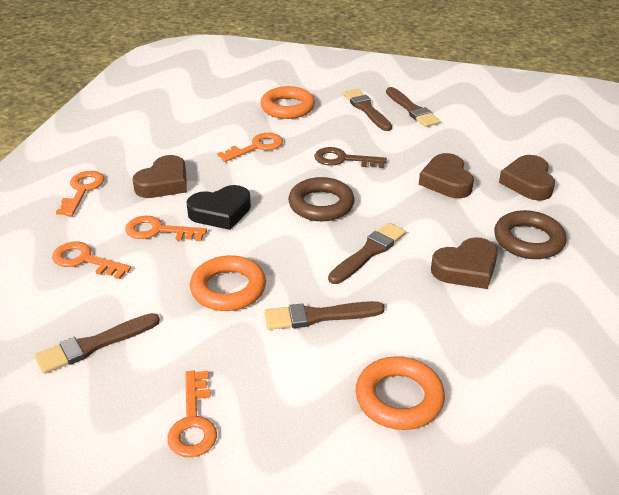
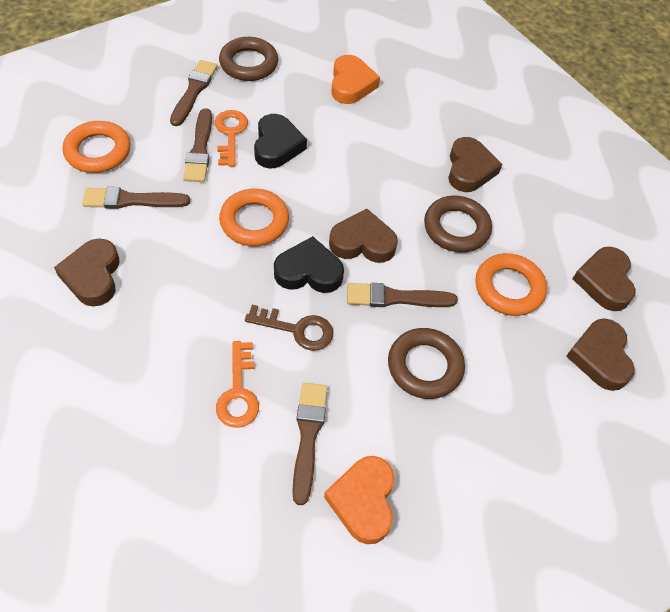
black heart: [186,185,251,230] = 1 -> [254,114,307,169] [274,236,344,293] = 2
brown heart: [132,155,187,198] [419,153,474,198] [431,237,498,289] [499,155,555,201] = 4 -> [54,238,120,307] [329,209,398,263] [448,137,502,192] [566,318,635,391] [572,247,636,311] = 5
brown ring: [288,177,355,221] [494,210,567,259] = 2 -> [219,37,278,81] [388,328,465,399] [424,195,492,253] = 3
orange heart: none = 0 -> [324,456,395,544] [331,55,380,104] = 2
orange key: [52,242,131,279] [56,171,105,216] [125,216,207,241] [167,371,217,457] [217,133,283,162] = 5 -> [215,110,248,167] [216,341,259,428] = 2

